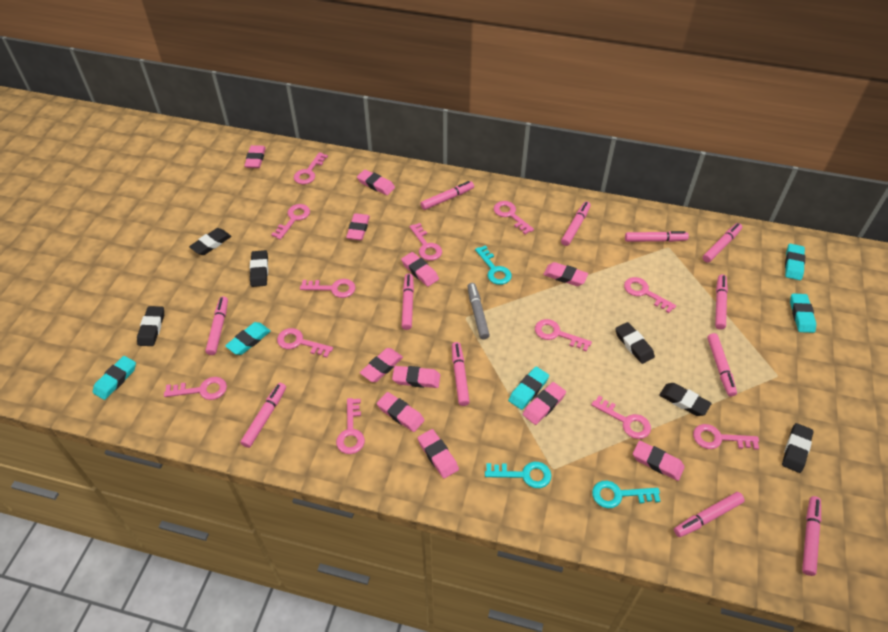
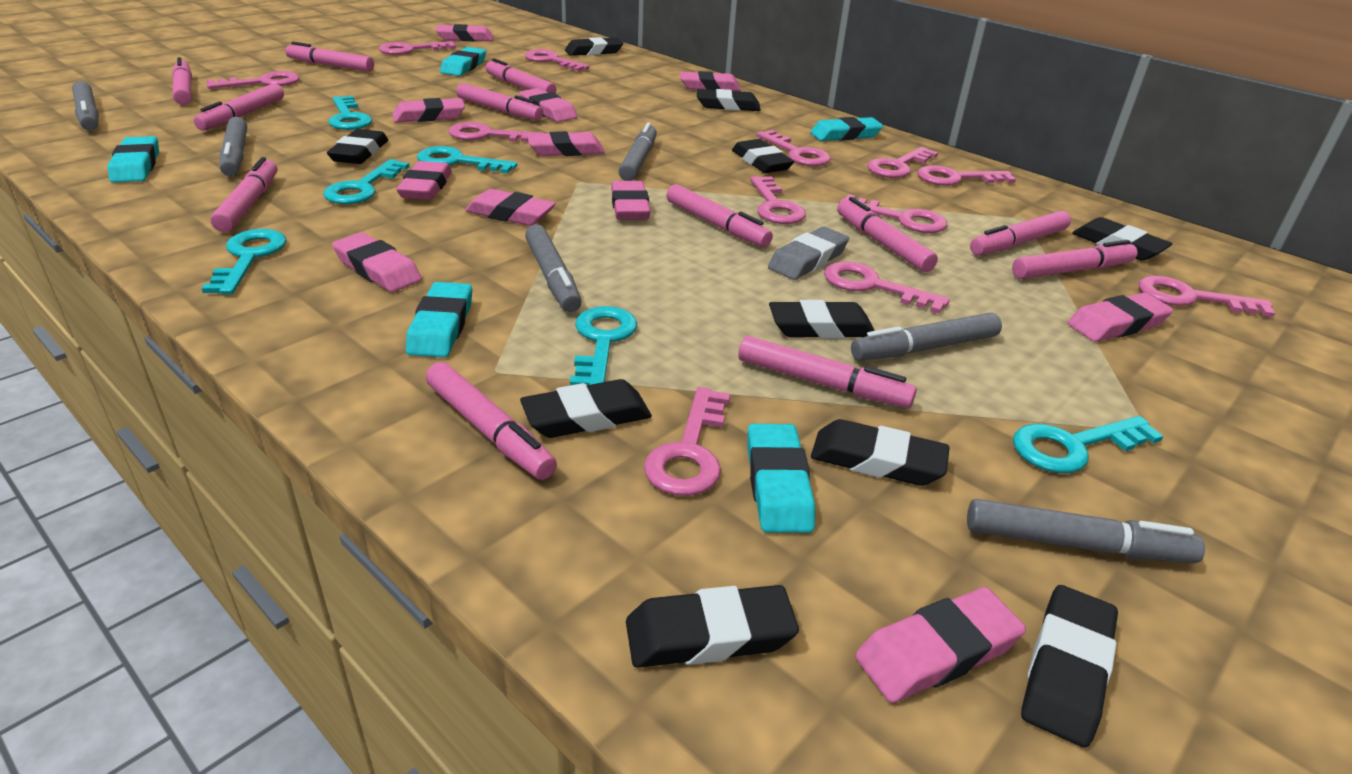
black eraser: [137,306,164,346] [189,228,232,255] [250,250,268,287] [615,322,655,364] [659,383,712,416] [782,423,814,473] = 6 -> [327,129,388,164] [520,379,652,438] [565,37,623,56] [626,585,799,668] [697,89,761,111] [732,139,794,173] [769,300,875,339] [811,419,950,486] [1021,585,1118,748] [1072,217,1172,261] = 10
grey eraser: none = 0 -> [768,227,849,280] = 1
grey marker: [467,283,490,339] = 1 -> [72,81,99,130] [220,117,247,176] [525,224,582,312] [618,122,657,181] [851,313,1002,361] [967,499,1205,563] = 6
turquoise key: [475,245,512,285] [485,462,552,488] [592,481,660,508] = 3 -> [201,229,287,295] [323,159,410,204] [328,96,372,130] [417,146,517,174] [570,306,637,385] [1013,416,1164,473] = 6

